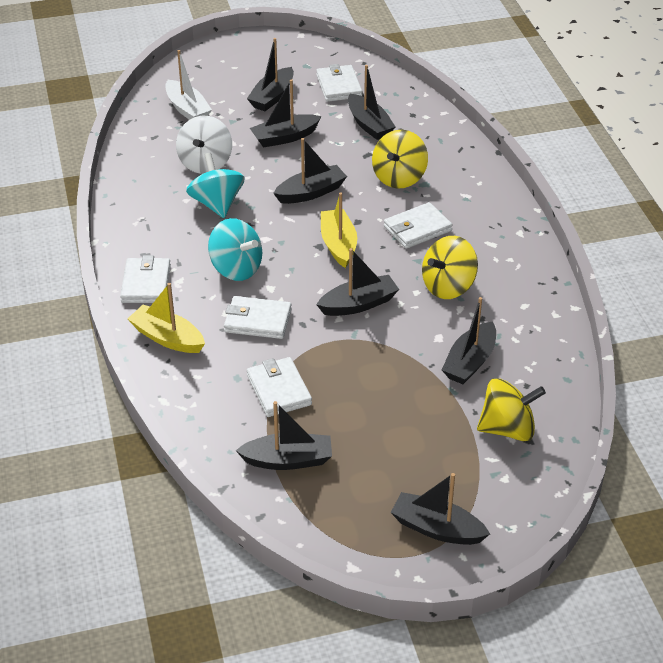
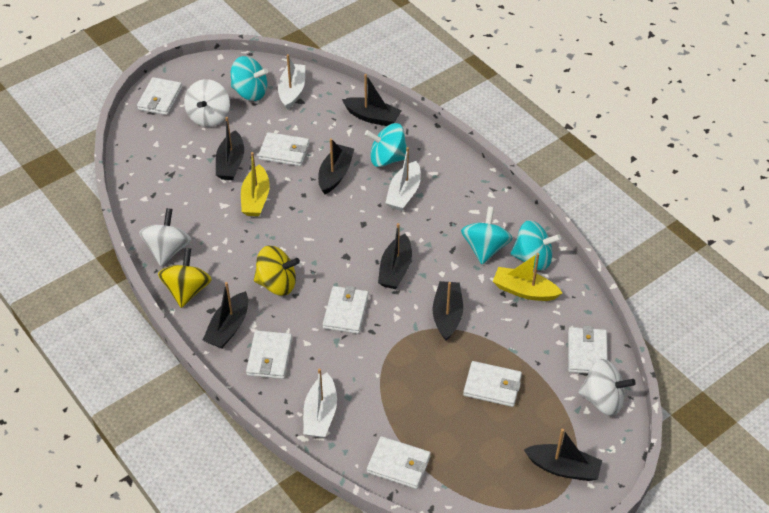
black boat: [236,401,332,470] [247,38,294,111] [250,79,322,148] [273,138,347,204] [316,248,399,316] [348,65,396,140] [391,473,490,545] [442,297,496,384] = 8 -> [203,282,248,348] [216,117,244,180] [318,138,354,194] [342,74,401,126] [378,223,412,289] [432,281,463,341] [524,429,602,481] = 7
turquoise spinning top: [186,153,245,218] [208,218,262,281] = 2 -> [231,56,268,101] [365,123,407,167] [461,206,513,264] [510,220,561,271] = 4
white boat: [165,50,212,120] = 1 -> [278,54,305,110] [303,369,337,438] [385,147,421,211] = 3
white spinning top: [176,116,232,174] = 1 -> [139,208,191,266] [184,79,230,127] [578,359,636,416] = 3
white wallet: [120,255,171,303] [224,296,292,339] [247,357,312,417] [316,64,362,102] [384,202,453,249] = 5 -> [137,77,182,115] [246,330,292,379] [258,132,310,166] [323,286,369,334] [367,436,431,489] [463,361,522,407] [568,326,608,374] = 7
yellow spinning top: [372,130,428,189] [422,236,478,299] [477,378,546,441] = 3 -> [158,248,212,308] [254,246,300,296] = 2

